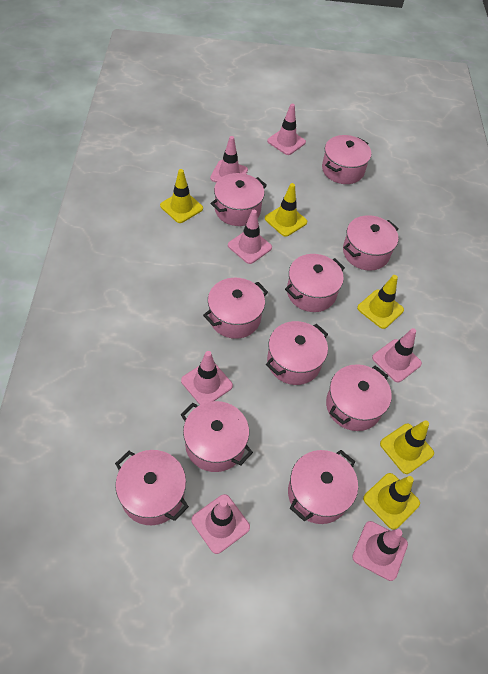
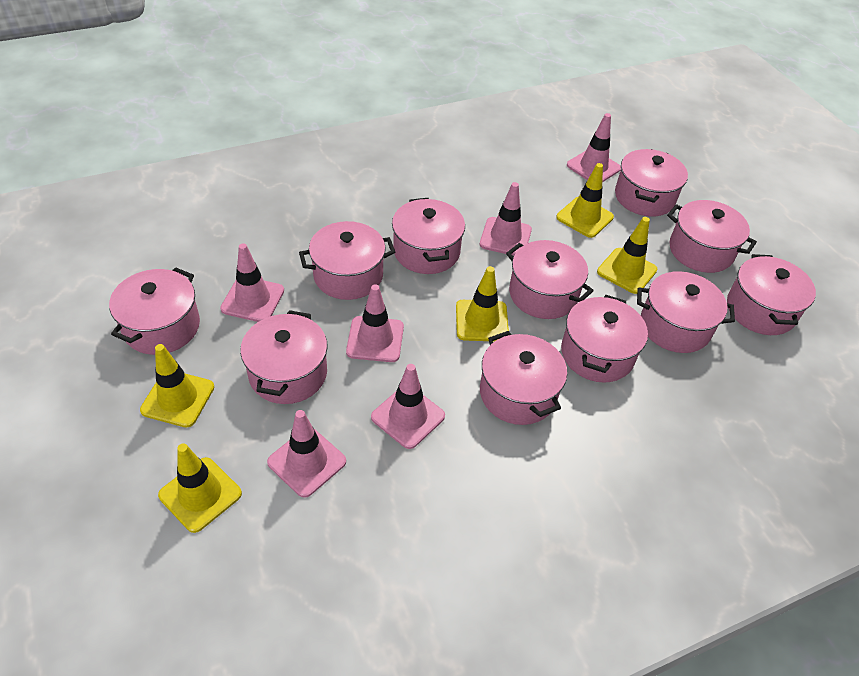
pink pot: [115,450,189,525] [180,401,253,472] [203,278,268,339] [210,173,267,226] [266,321,328,385] [285,254,345,312] [288,450,358,524] [322,135,371,184] [326,364,392,431] [343,215,399,271] = 10 -> [109,267,200,355] [240,310,328,404] [299,221,395,300] [392,198,465,274] [480,331,567,425] [506,240,594,319] [561,295,648,383] [615,149,688,217] [637,271,735,353] [667,200,757,273] [727,254,816,335] = 11
pink traffic cone: [181,351,233,405] [191,494,250,554] [210,136,248,183] [228,210,272,264] [267,104,306,155] [352,521,408,581] [372,328,422,382] = 7 -> [220,243,284,322] [267,410,346,498] [346,284,404,362] [371,364,445,449] [480,182,532,256] [567,113,621,182] = 6

